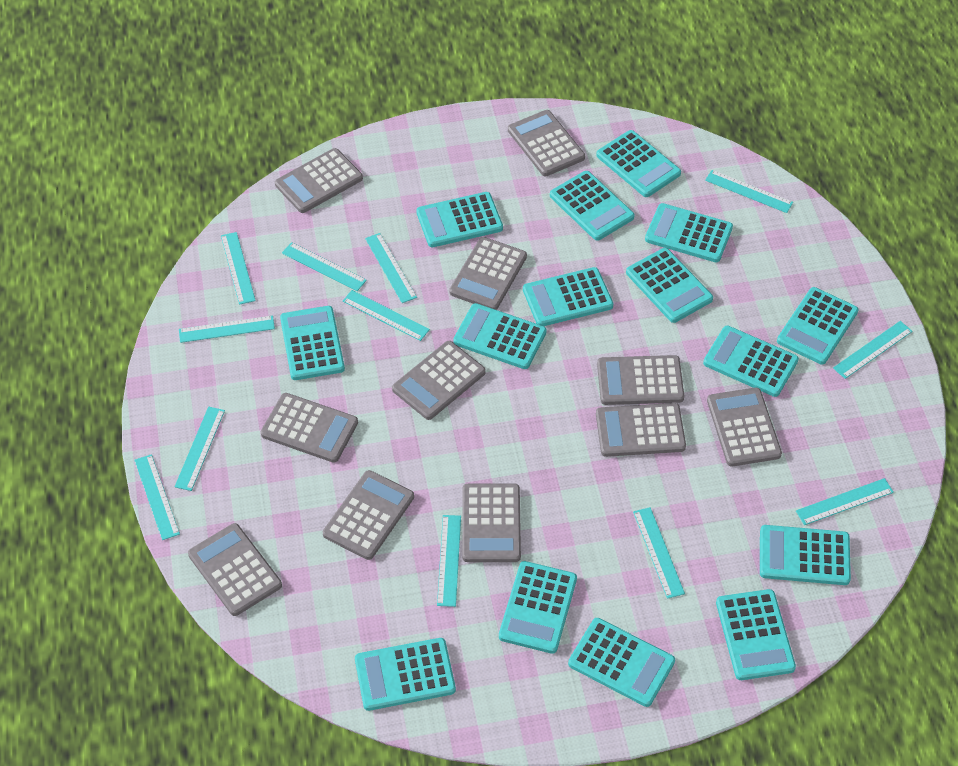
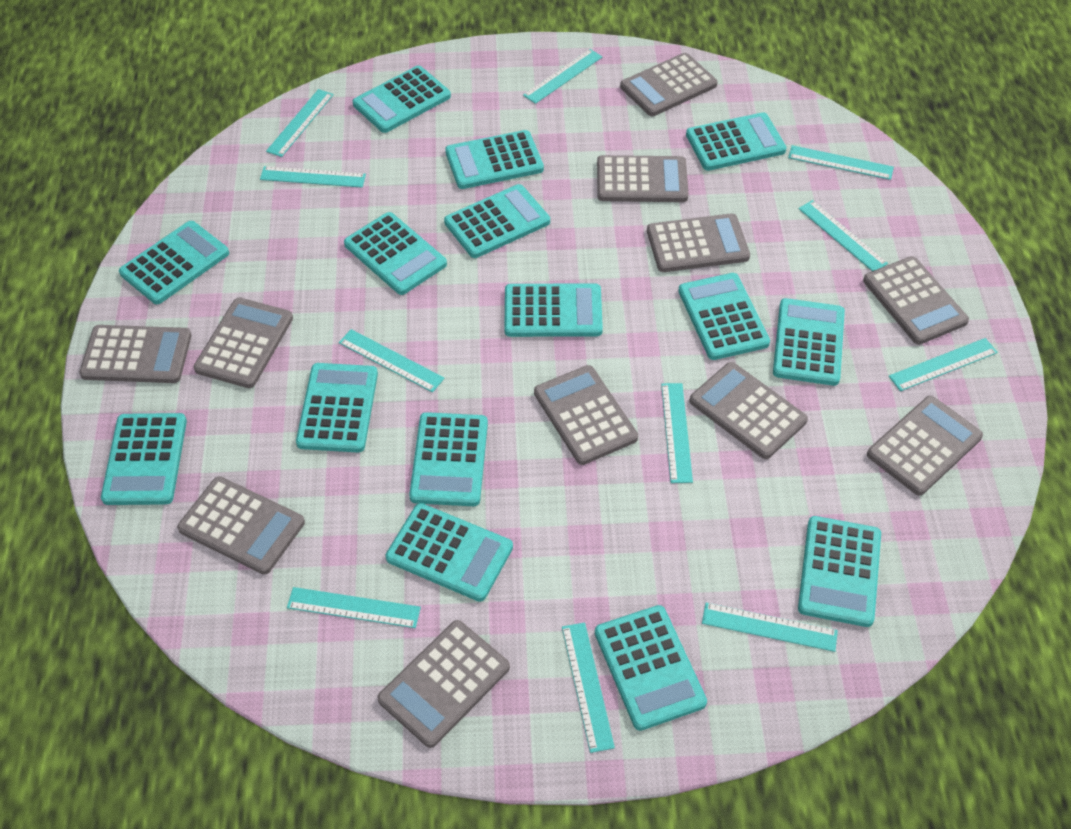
turquoise ruler: [134,454,180,540] [175,407,225,491] [179,315,275,343] [221,232,256,305] [282,242,367,291] [343,290,430,341] [365,233,417,303] [437,515,461,607] [633,507,685,599] [705,170,793,213] [796,478,894,525] [833,321,912,379] = 12 -> [260,166,366,188] [266,89,334,157] [287,587,421,628] [339,329,445,392] [523,49,602,104] [562,622,615,753] [661,383,693,483] [702,603,838,652] [788,145,894,180] [799,200,888,271] [889,338,998,391] = 11

